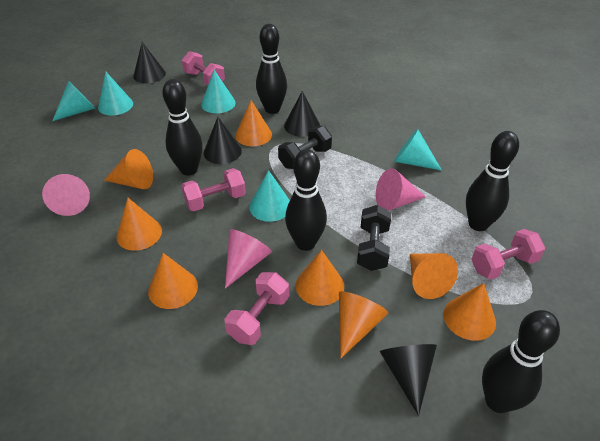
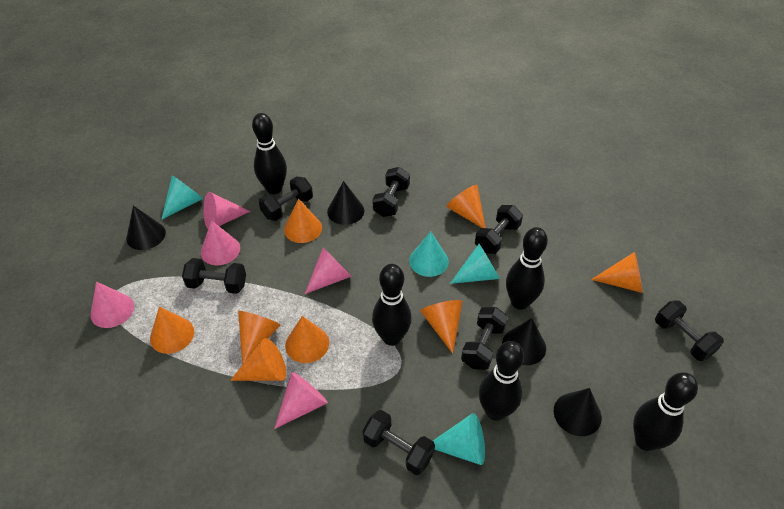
black dumbbell: [278,126,332,169] [357,205,391,271] = 2 -> [182,258,246,294] [259,176,313,221] [362,410,435,475] [373,167,410,217] [461,307,508,370] [475,205,523,254] [655,300,724,361] = 7
pink cone: [42,174,90,216] [225,229,272,289] [376,168,426,211] = 3 -> [90,281,134,328] [201,220,240,265] [203,192,250,229] [274,372,328,429] [305,248,352,294] = 5
pink dumbbell: [181,168,246,212] [182,51,225,85] [225,272,289,345] [471,229,545,280] = 4 -> none = 0
turquoise cone: [52,81,96,121] [98,72,133,115] [201,70,236,113] [249,170,290,222] [394,129,442,170] = 5 -> [161,175,203,220] [409,232,449,277] [433,413,485,465] [450,244,500,284] = 4

